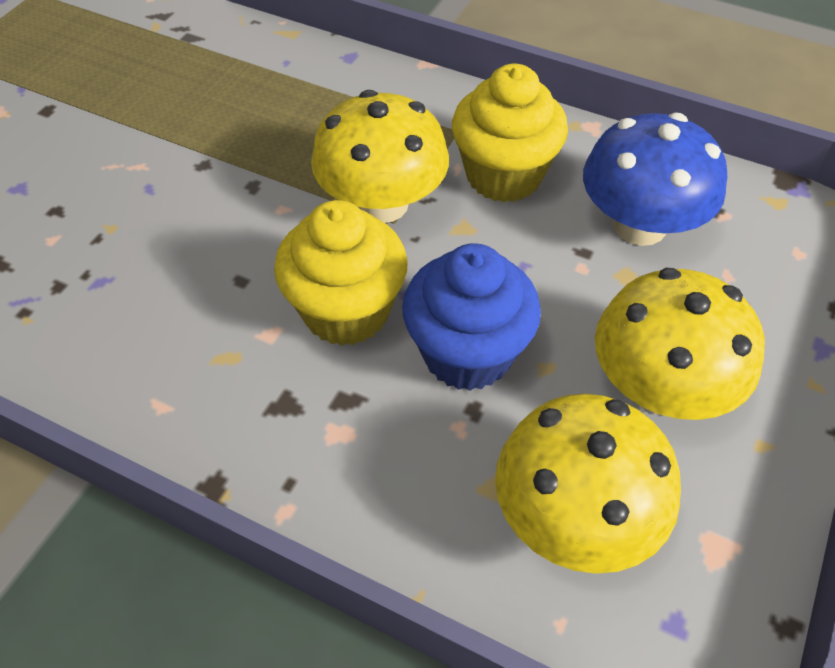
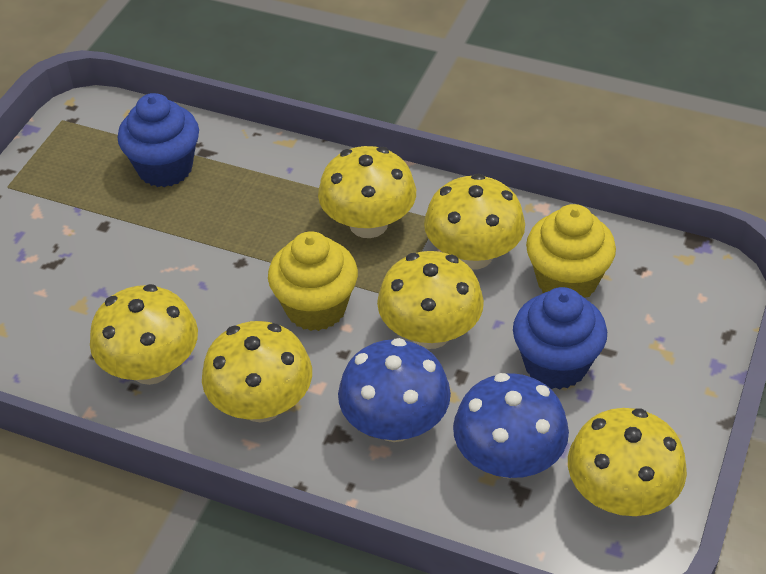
blue cupcake: [402,243,541,391] = 1 -> [118,93,199,187] [513,287,607,389] = 2
blue mushroom: [583,113,727,246] = 1 -> [338,338,451,442] [453,373,569,478] = 2
yellow mushroom: [311,90,449,223] [495,394,681,574] [595,268,765,420] = 3 -> [90,284,198,385] [202,321,312,422] [318,146,416,238] [377,251,484,349] [424,174,525,270] [568,408,687,516] = 6

